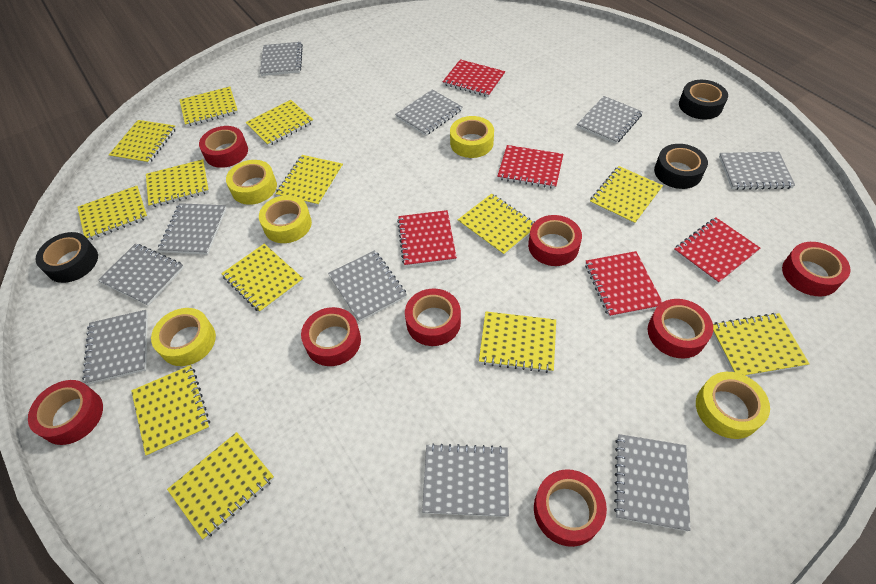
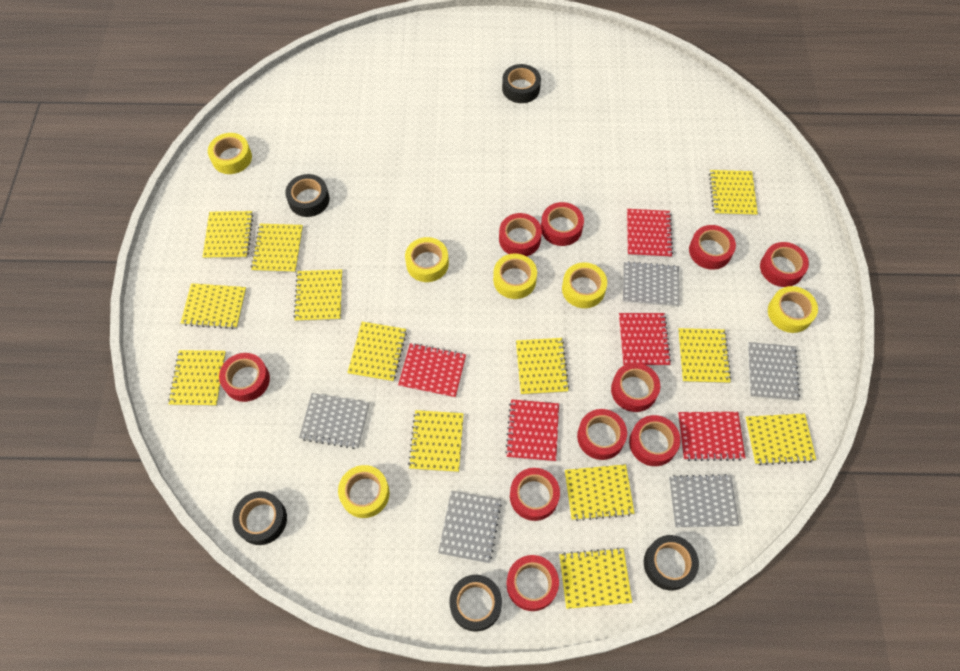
black tape: [35,232,98,283] [654,144,708,189] [679,80,728,119] = 3 -> [232,491,287,545] [285,174,330,217] [449,575,502,632] [502,64,541,103] [644,535,699,590] = 5
grey notebook: [82,310,148,385] [98,243,184,306] [158,203,226,255] [260,42,303,76] [328,250,407,322] [395,89,462,136] [422,443,509,517] [577,96,643,144] [614,434,691,531] [719,152,795,190] = 10 -> [299,393,369,449] [438,491,502,563] [623,261,679,307] [669,474,739,527] [748,342,800,401] = 5
red tape: [28,380,103,445] [199,126,248,168] [301,307,361,366] [405,289,461,346] [528,215,582,266] [534,469,607,547] [648,299,713,359] [782,242,851,296] = 8 -> [219,353,270,402] [499,213,542,256] [506,555,559,611] [510,468,560,521] [541,202,584,246] [577,409,627,460] [611,363,660,412] [629,415,681,466] [689,225,736,270] [760,242,809,287] = 10
yellow tape: [151,308,216,366] [226,160,277,205] [259,195,312,243] [450,116,494,158] [696,372,770,439] = 5 -> [208,133,252,174] [338,465,390,518] [405,237,449,282] [493,253,537,299] [562,262,607,308] [768,286,818,333] = 6

